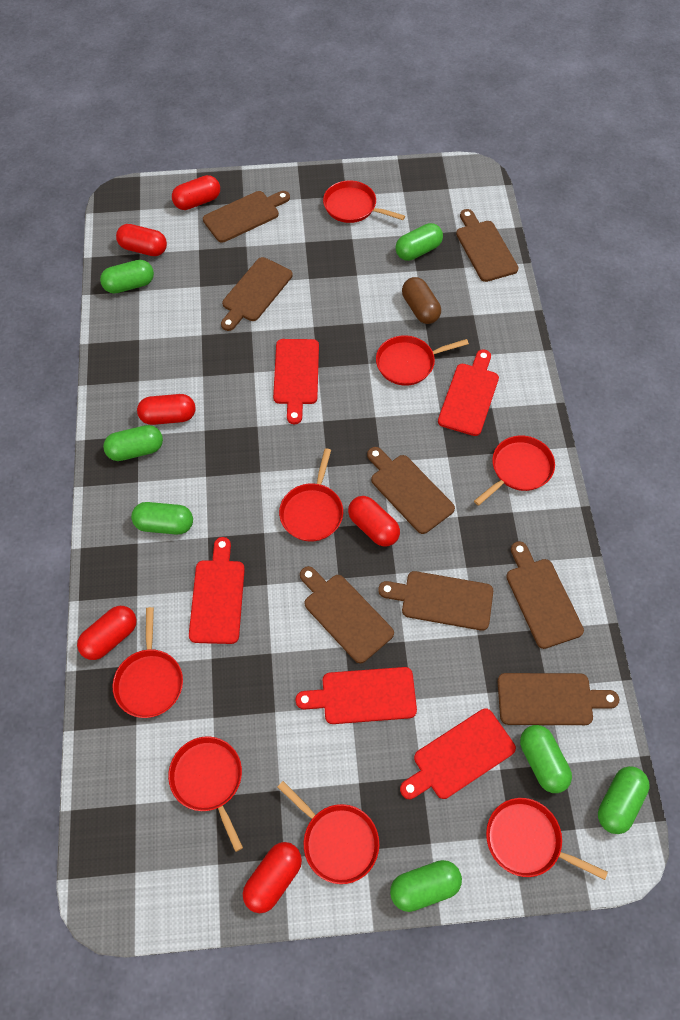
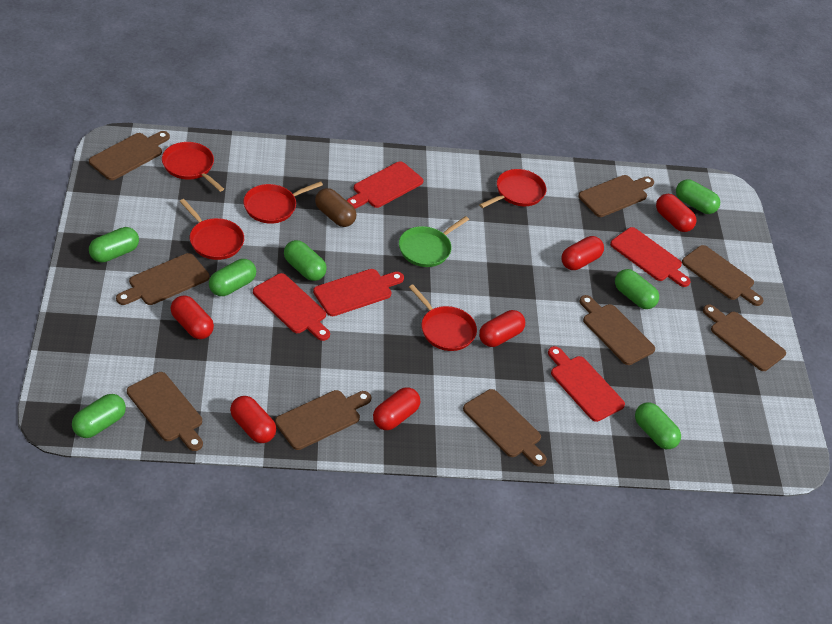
brown cutting board: [203,191,290,243] [221,257,293,331] [300,566,394,663] [367,447,455,534] [378,571,493,631] [456,209,519,282] [497,673,619,725] [506,541,584,649] = 8 -> [89,131,170,180] [116,253,210,305] [127,372,203,451] [275,390,371,450] [463,389,547,466] [578,175,654,217] [580,295,655,365] [682,245,763,306] [703,305,786,371] = 9
green pan: none = 0 -> [399,216,469,267] = 1
red pan: [113,607,183,718] [168,736,243,852] [278,781,379,884] [279,448,343,542] [323,180,405,223] [376,335,469,386] [474,435,555,506] [486,798,608,880] = 8 -> [162,142,224,192] [179,199,244,260] [243,181,323,224] [409,285,477,351] [479,169,546,208] = 5

